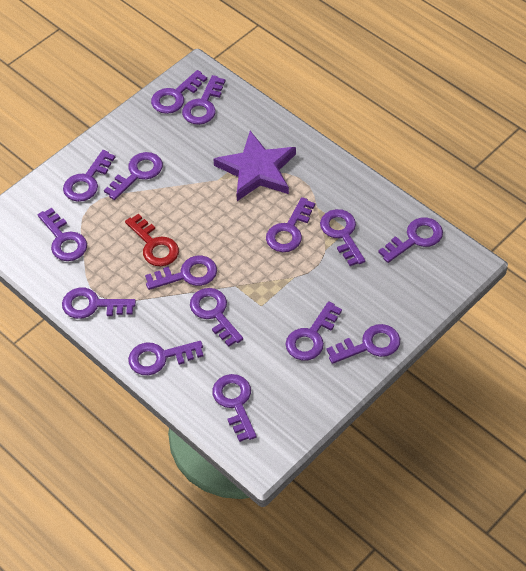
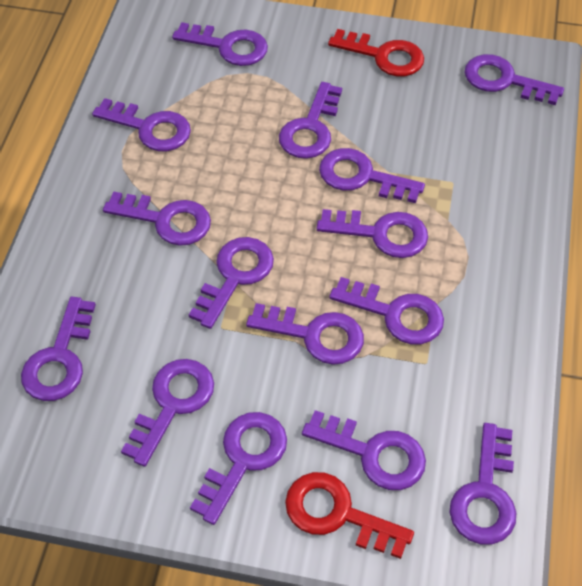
purple star: [213,131,296,201] = 1 -> none = 0
red key: [125,214,179,267] = 1 -> [285,472,414,559] [328,29,424,77] = 2

